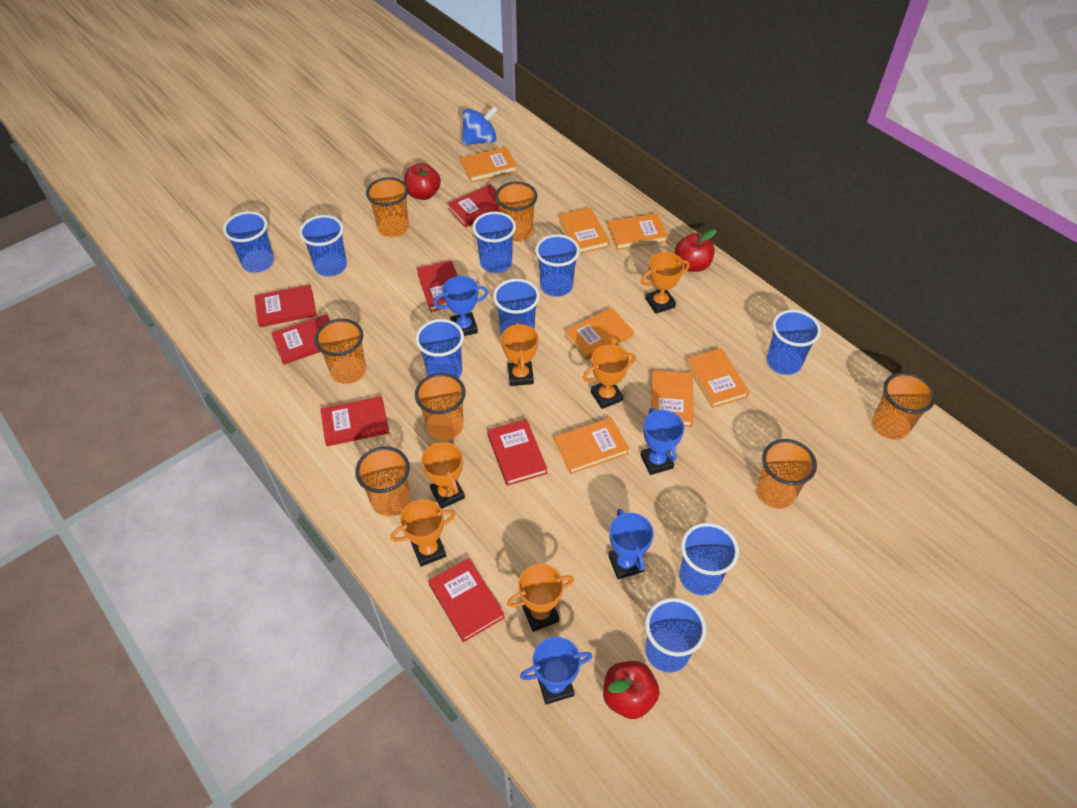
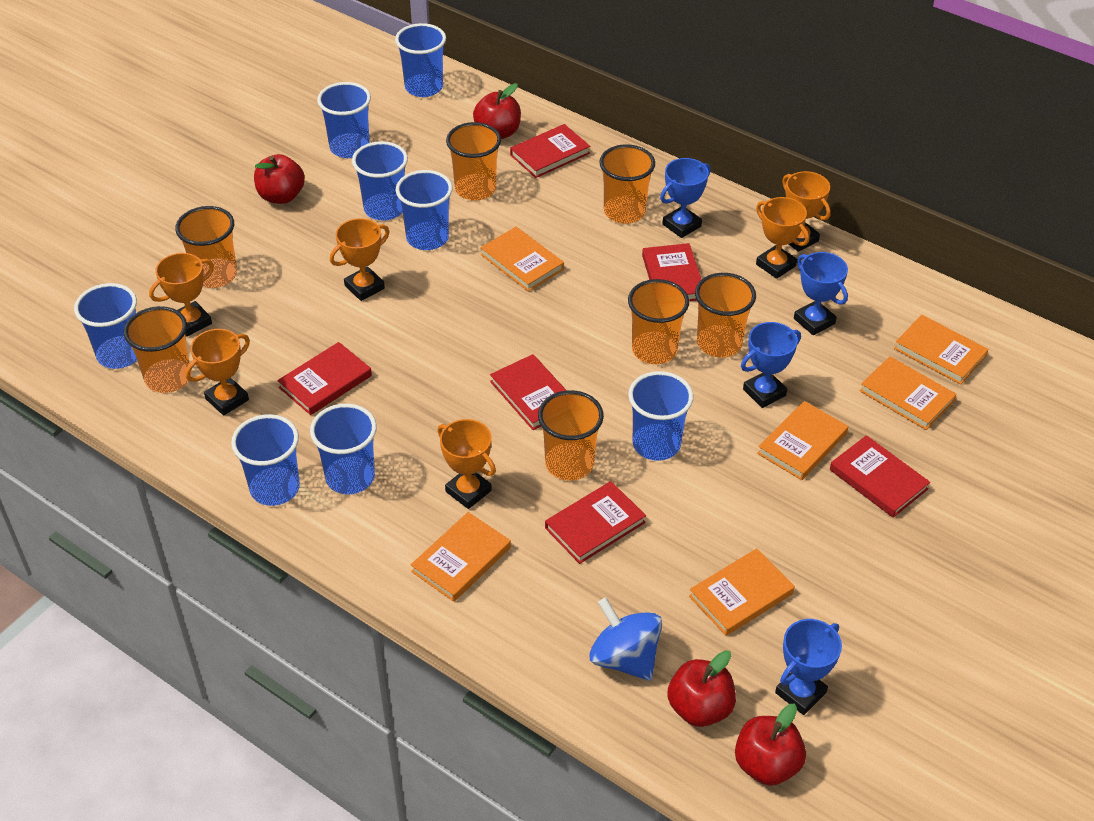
blue cup: [223,211,274,273] [299,215,347,277] [415,319,464,378] [472,212,516,273] [493,279,540,335] [535,234,580,297] [645,598,706,673] [679,523,739,595] [767,310,821,375] = 9 -> [74,283,137,369] [231,414,300,506] [310,404,377,494] [317,82,371,158] [352,141,408,220] [395,23,446,97] [396,170,453,250] [628,371,693,461] = 8
orange book: [461,147,517,183] [554,417,629,474] [559,208,610,254] [565,307,634,360] [607,213,668,250] [651,370,694,427] [686,348,750,408] = 7 -> [411,512,511,602] [481,227,564,291] [689,548,795,636] [757,401,848,480] [860,356,956,430] [894,315,988,385] = 6
red apple: [404,163,441,200] [603,661,660,719] [675,229,717,272] = 3 -> [254,154,305,204] [473,83,521,139] [667,650,736,727] [735,704,806,786] = 4
red book: [254,285,317,327] [271,314,330,364] [320,396,389,446] [417,260,457,312] [428,558,505,642] [447,184,500,228] [487,419,547,486] = 7 -> [277,342,372,415] [490,354,566,430] [510,124,590,178] [545,481,646,564] [642,243,702,301] [830,435,930,518] = 6

